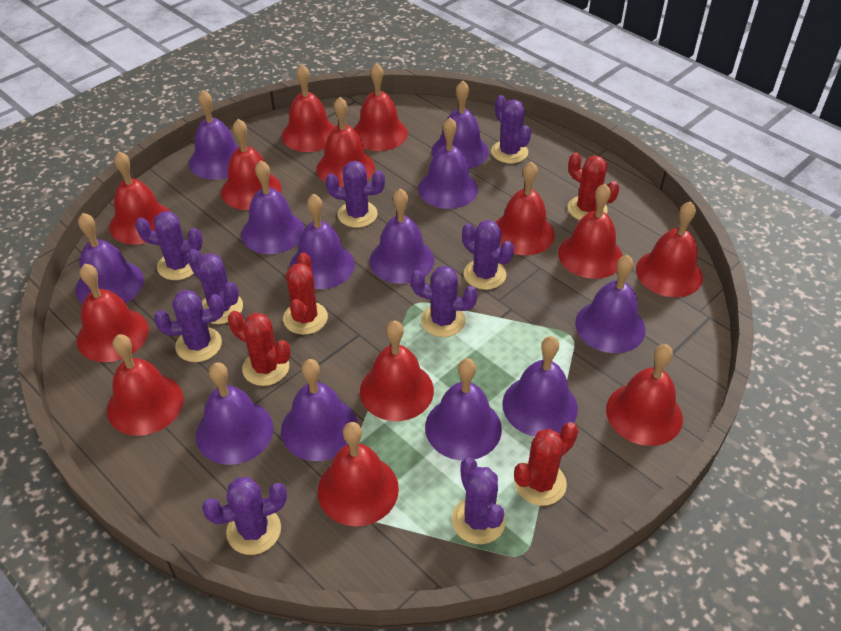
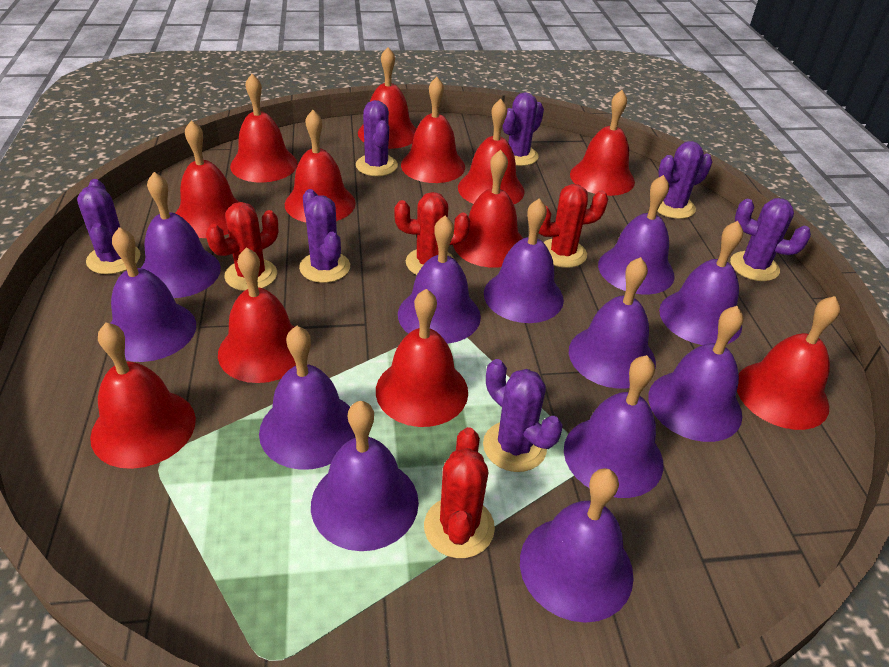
purple cactus: [135,211,203,280] [154,290,224,362] [187,249,243,324] [202,477,287,555] [325,161,385,228] [411,266,478,337] [452,457,506,544] [462,220,514,290] [491,95,531,164] = 9 -> [77,179,140,274] [299,189,350,283] [356,100,398,176] [483,359,563,472] [502,92,544,166] [657,141,712,219] [730,198,811,281] = 7
red bell: [77,264,149,362] [107,334,184,436] [109,151,171,245] [221,119,282,210] [282,64,335,152] [316,97,375,187] [318,422,399,526] [353,63,408,151] [360,320,434,421] [496,161,555,255] [558,184,623,279] [606,344,683,446] [636,201,703,297] = 13 -> [90,322,196,469] [175,120,239,238] [218,247,296,383] [230,74,298,182] [285,110,356,222] [358,47,416,149] [376,289,468,427] [401,77,465,183] [453,150,523,268] [458,99,525,204] [570,90,635,196] [737,296,840,430] = 12

